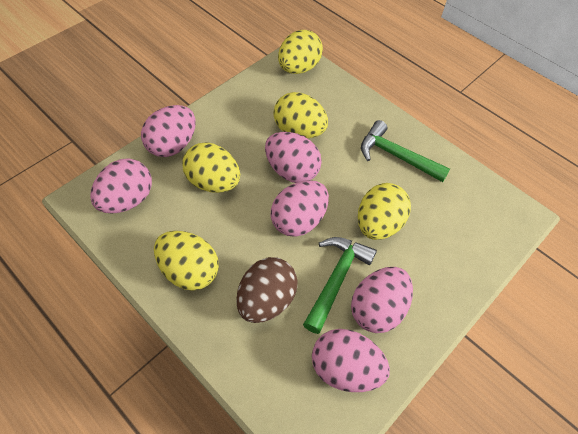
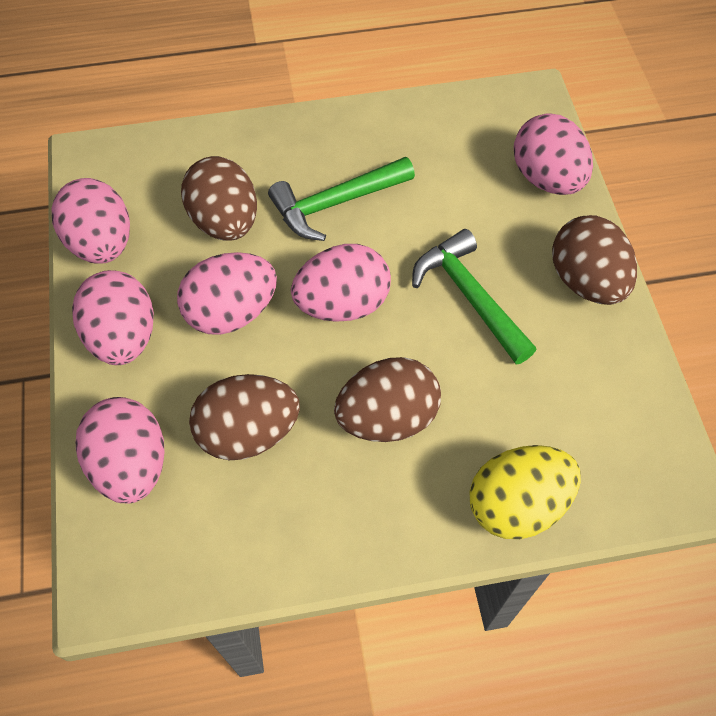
brown egg: [236,257,298,323] = 1 -> [181,156,257,241] [189,374,300,460] [334,357,441,442] [552,215,637,305] = 4
yellow egg: [154,231,219,291] [182,142,240,193] [273,92,328,138] [278,30,323,74] [358,183,411,240] = 5 -> [470,445,581,539] = 1

